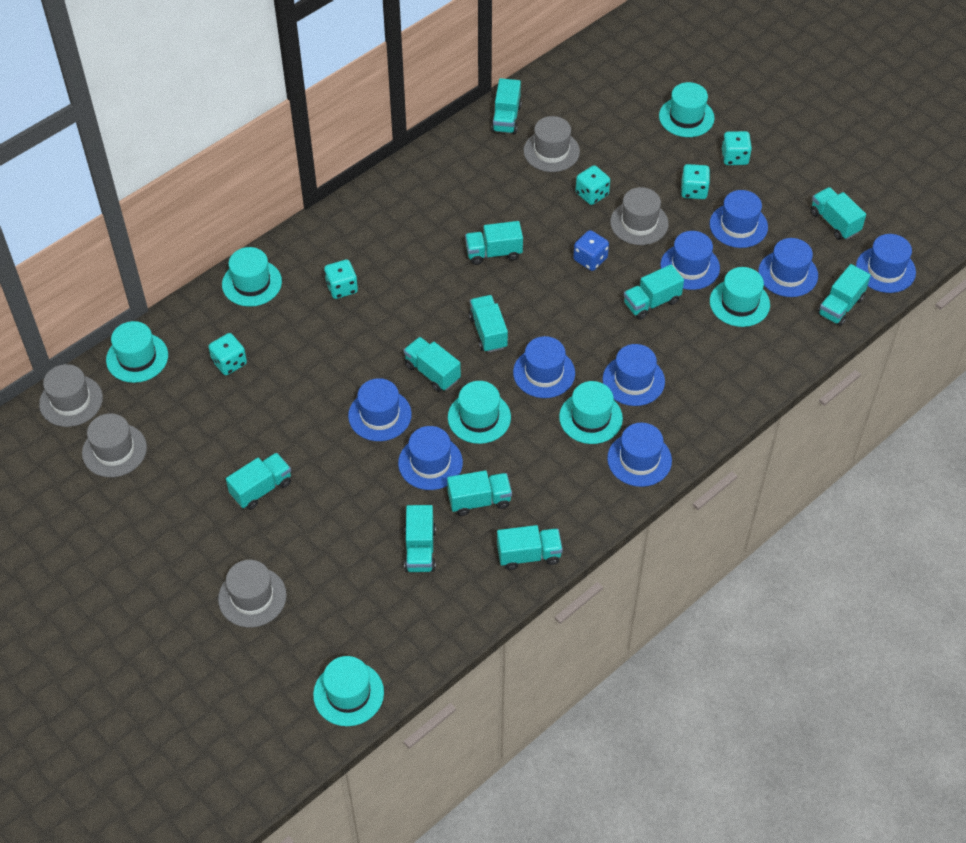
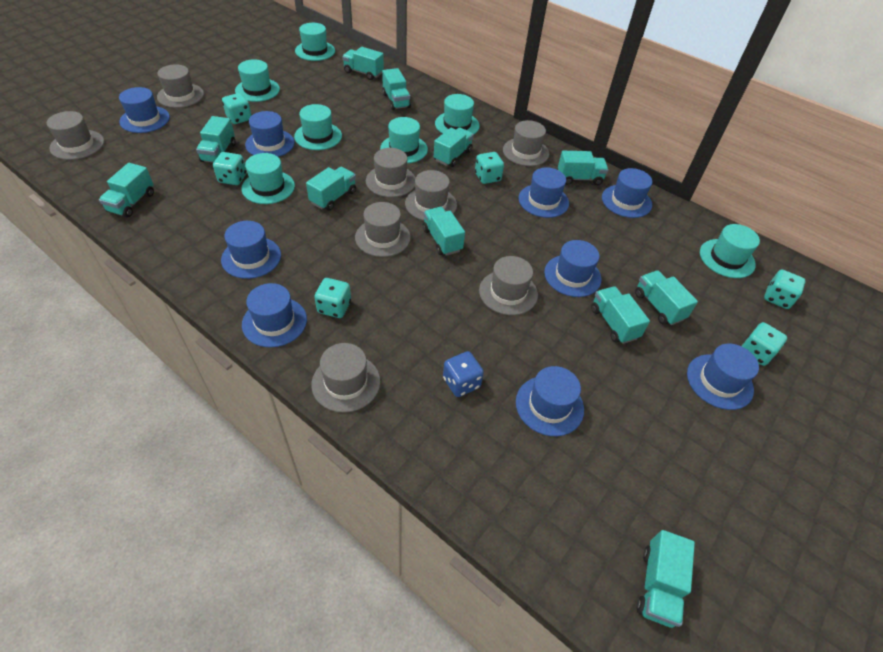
grey hat: [39,364,103,427] [82,413,147,477] [218,560,287,627] [524,116,580,172] [610,187,669,245] = 5 -> [47,111,104,160] [157,64,204,108] [311,343,380,413] [355,202,411,257] [366,148,415,197] [405,170,457,221] [479,256,538,315] [503,120,549,166] = 8
turquoise dice: [208,333,247,375] [324,260,358,299] [576,165,610,205] [681,164,710,199] [722,131,752,165] = 5 -> [213,152,246,185] [222,93,252,124] [314,278,351,318] [475,152,504,184] [742,322,787,366] [764,270,806,309] = 6

